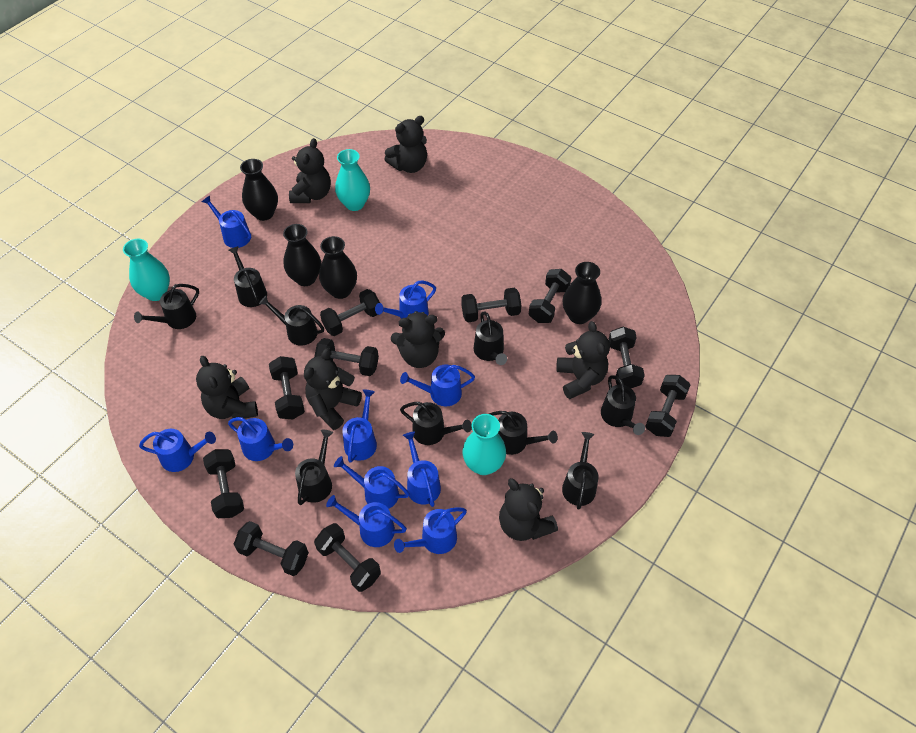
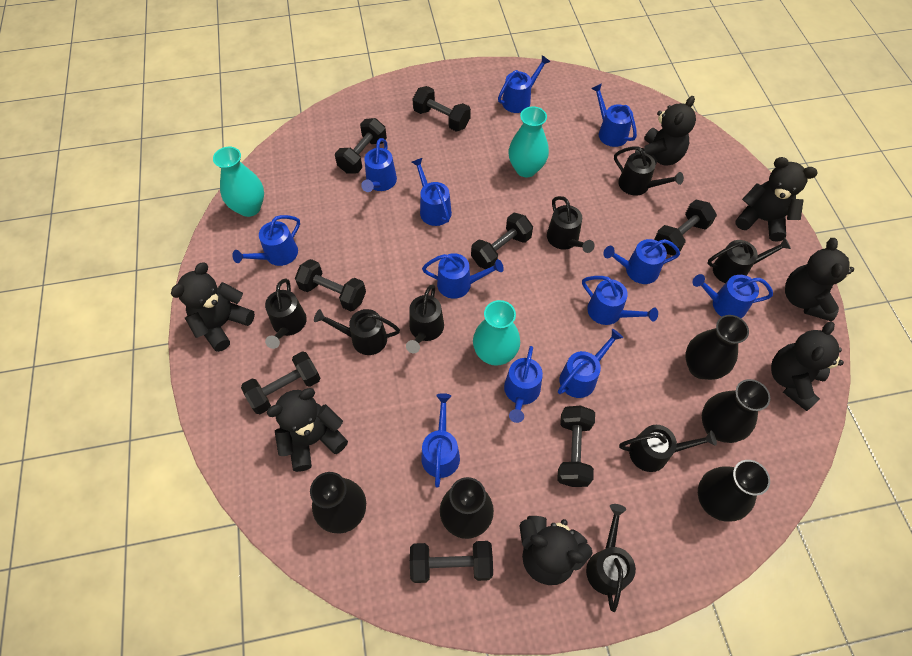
black dumbbell: [203,449,244,518] [234,521,309,576] [269,356,305,419] [314,338,379,376] [314,523,381,592] [320,289,380,336] [461,288,521,322] [529,269,572,323] [608,327,645,388] [645,375,691,437] = 10 -> [241,351,320,414] [295,259,366,311] [335,118,387,174] [410,541,493,583] [412,86,471,132] [471,213,533,269] [557,405,595,487] [654,200,717,256] = 8
black vase: [240,159,278,221] [283,224,321,286] [319,236,357,299] [563,262,601,324] = 4 -> [310,472,366,534] [440,477,494,539] [686,315,749,380] [698,460,770,522] [702,379,770,443] = 5
black watering can: [134,284,199,329] [229,246,267,307] [259,296,324,346] [295,429,333,505] [400,402,472,445] [474,311,507,365] [489,411,558,455] [562,432,598,510] [601,375,645,435] = 9 -> [265,279,307,349] [314,309,400,355] [406,284,444,353] [547,196,595,253] [586,504,636,612] [614,146,684,196] [619,425,717,472] [707,238,791,283] = 8
blue watering can: [139,429,216,472] [202,196,251,248] [228,417,293,461] [326,495,407,547] [334,456,409,509] [342,389,377,463] [375,281,436,319] [394,507,467,554] [400,365,475,406] [403,432,441,507] = 10 -> [232,215,300,266] [361,138,397,192] [412,158,452,226] [422,253,504,299] [422,393,460,488] [498,55,550,113] [504,346,543,423] [558,329,623,398] [582,276,658,325] [591,83,637,147] [603,239,680,284] [692,274,773,318] = 12

